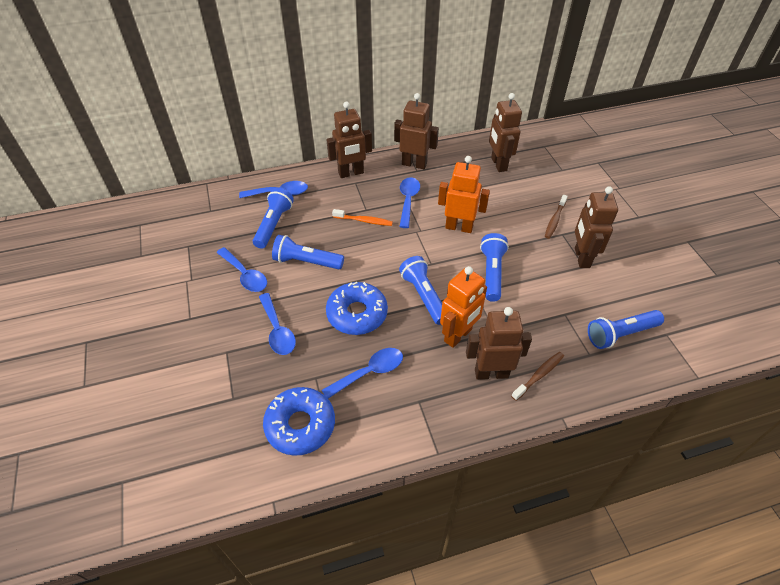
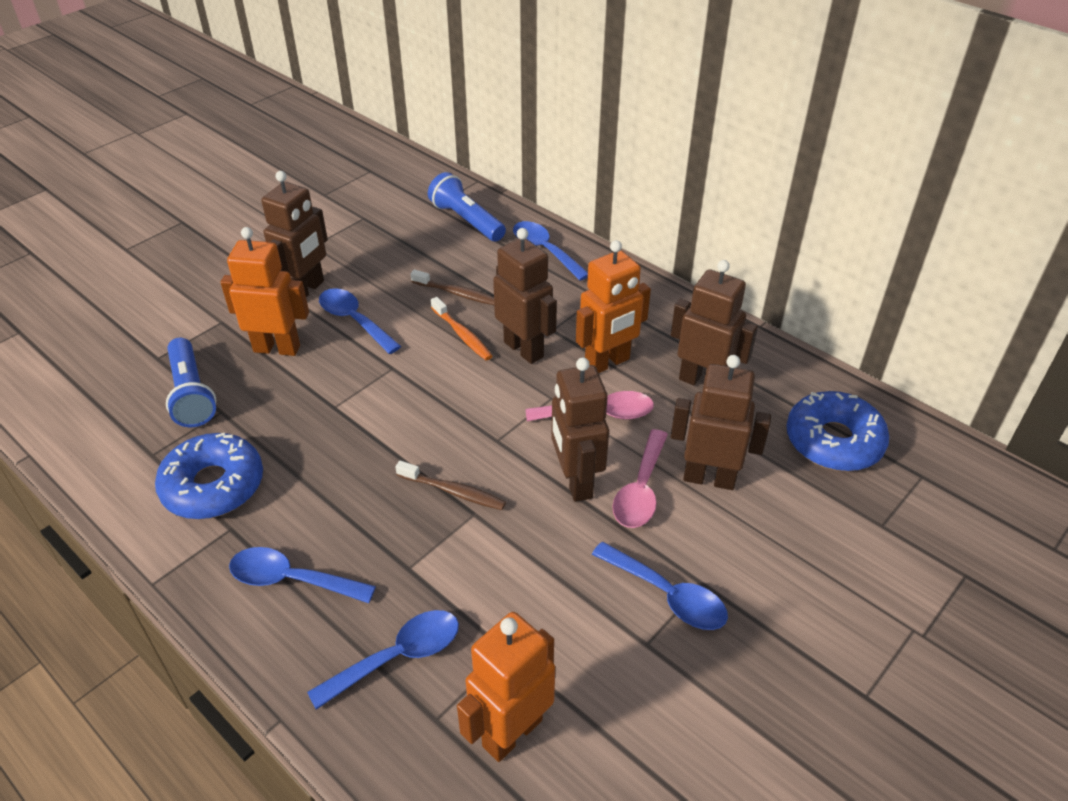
blue flashlight: [253,188,294,249] [272,235,344,269] [399,256,442,325] [480,233,509,302] [588,310,664,349] = 5 -> [166,338,216,427] [428,172,506,241] = 2
orange robot: [438,156,490,233] [440,266,487,348] = 2 -> [220,227,309,356] [457,612,555,762] [576,240,651,373] = 3
pink spoon: none = 0 -> [526,391,654,421] [612,429,668,528] = 2

